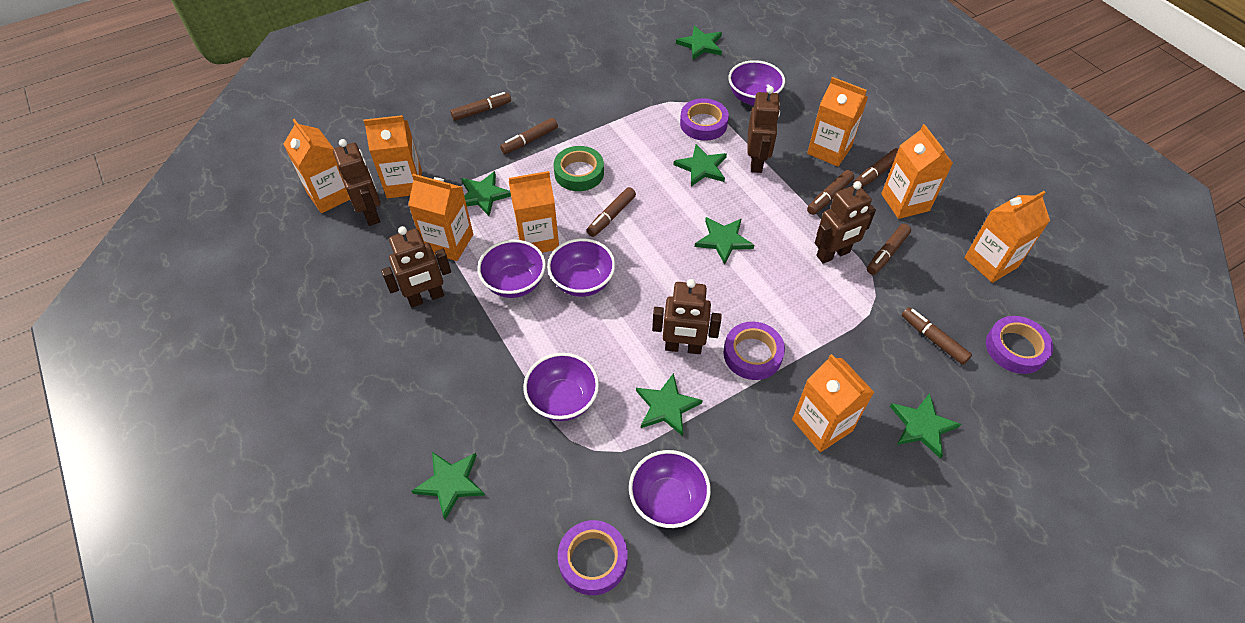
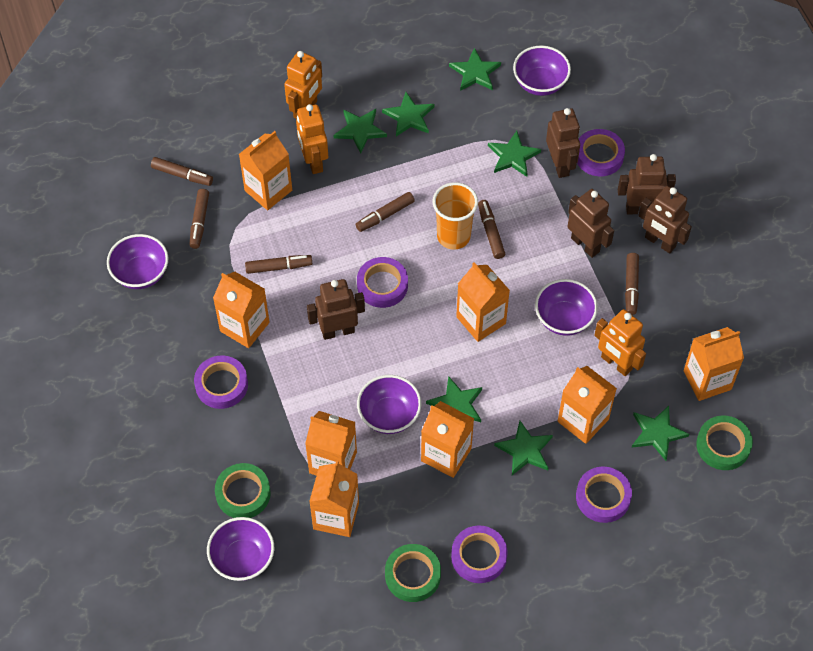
brown marker: [450,92,511,121] [500,118,558,154] [587,187,636,237] [807,170,854,215] [854,148,899,187] [867,224,911,275] [902,307,972,365] = 7 -> [151,157,213,186] [189,189,209,249] [245,255,312,274] [355,192,415,232] [478,200,505,259] [625,253,639,315] = 6
green tape: [554,146,604,191] = 1 -> [215,463,271,518] [385,544,441,602] [696,415,753,470] = 3
orange cup: none = 0 -> [433,182,478,250] = 1
orange robot: none = 0 -> [284,51,322,119] [296,104,328,174] [594,309,646,376] = 3
purple tape: [558,520,628,595] [680,98,729,141] [723,322,785,380] [986,316,1053,374] = 4 -> [194,355,248,409] [357,257,408,308] [451,525,508,583] [576,467,632,523] [577,129,625,176] = 5

